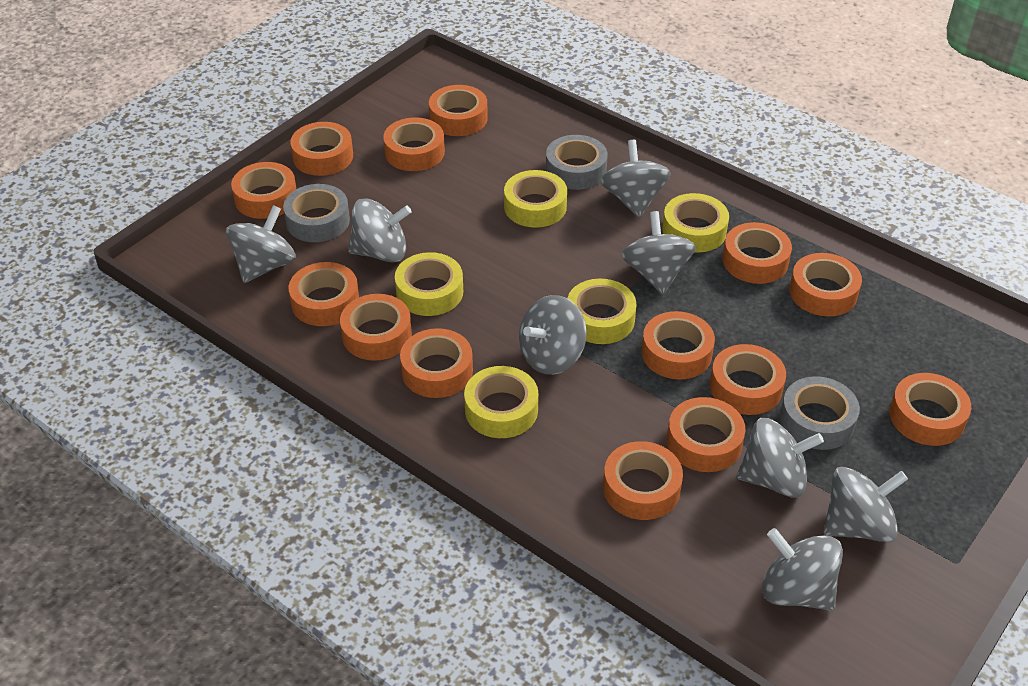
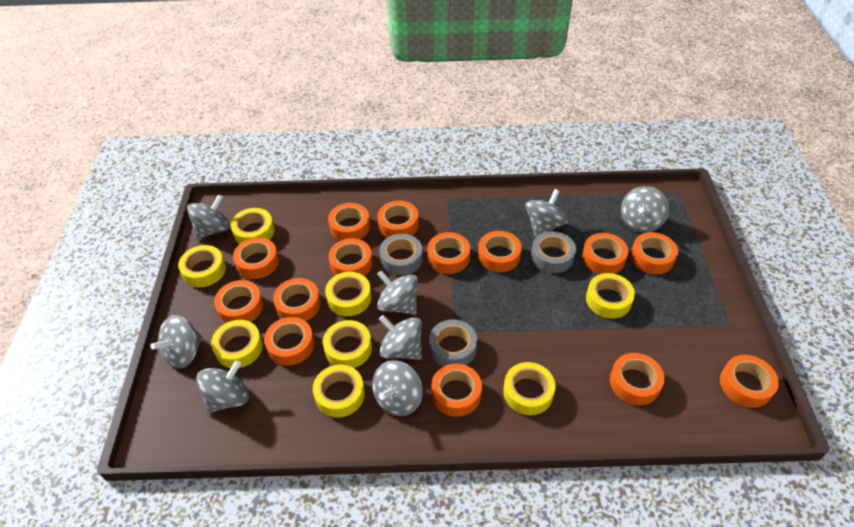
yellow tape: [395,252,463,316] [464,366,539,438] [504,170,567,228] [567,279,636,344] [662,193,729,252] = 5 -> [178,245,226,287] [211,320,263,368] [230,208,275,244] [313,365,365,417] [323,320,372,368] [325,272,372,316] [503,362,555,415] [586,273,635,318] = 8

